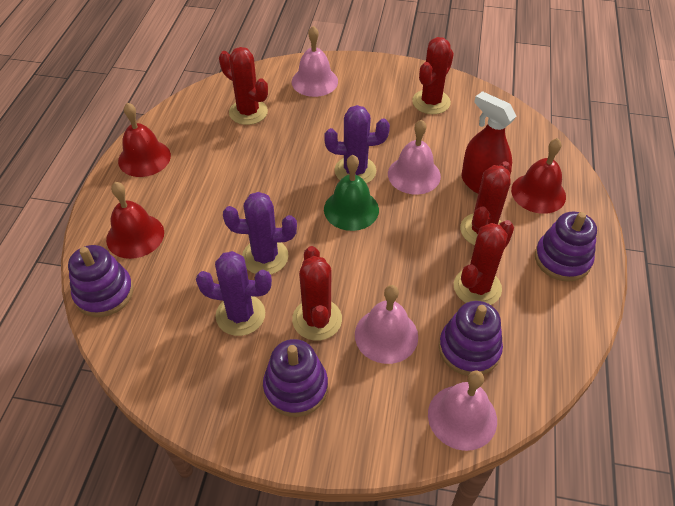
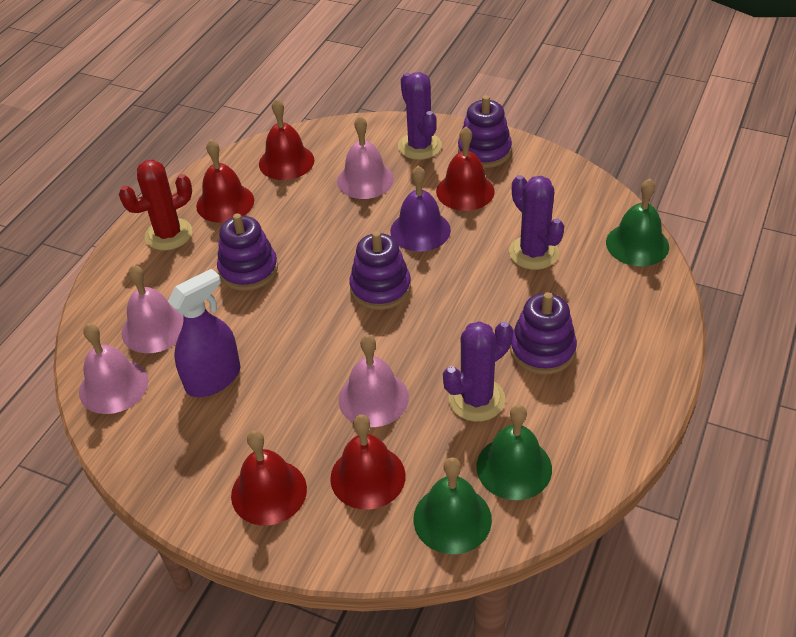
green bell: [324,155,379,231] = 1 -> [414,457,492,554] [476,405,552,500] [606,179,669,266] = 3
purple bell: none = 0 -> [390,166,451,252] = 1
purple spray bottle: none = 0 -> [168,269,241,397] = 1
red bell: [106,182,164,259] [118,102,171,177] [511,138,566,214] = 3 -> [196,139,254,223] [231,430,307,526] [259,98,314,180] [330,415,406,510] [436,127,495,211] = 5
red cactus: [219,47,268,125] [292,246,342,341] [412,37,454,114] [454,220,514,305] [460,161,512,245] = 5 -> [119,160,192,250] = 1
red spray bottle: [461,91,517,194] = 1 -> none = 0

